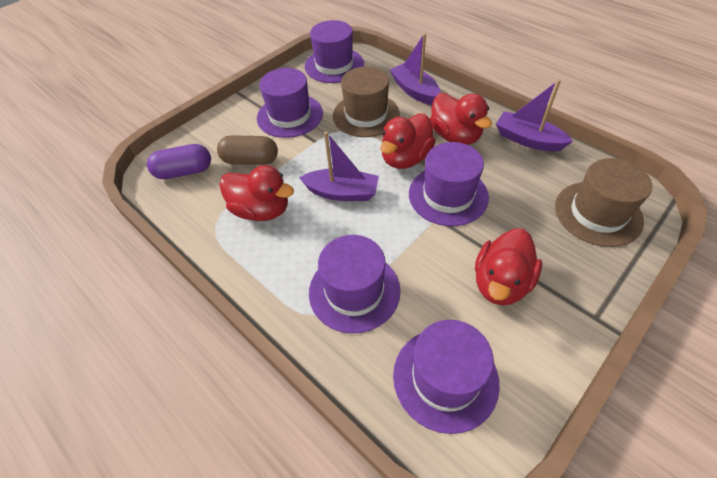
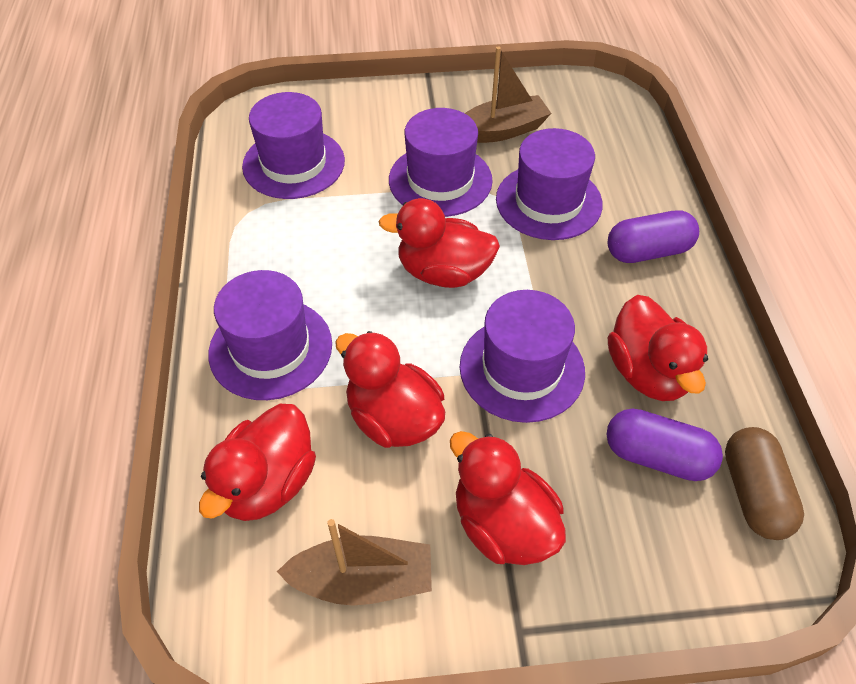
brown boat: none = 0 -> [277,519,432,606] [465,46,551,143] = 2
brown hat: [333,67,400,137] [555,158,652,247] = 2 -> none = 0
purple boat: [299,132,379,201] [390,33,440,105] [496,79,573,151] = 3 -> none = 0
purple capsule: [147,144,211,179] = 1 -> [606,409,723,481] [608,210,699,263] = 2
red duck: [219,165,294,221] [380,113,436,169] [430,93,492,145] [475,229,542,305] = 4 -> [199,404,316,521] [335,331,445,448] [379,198,500,288] [450,431,566,565] [608,295,708,401] = 5

